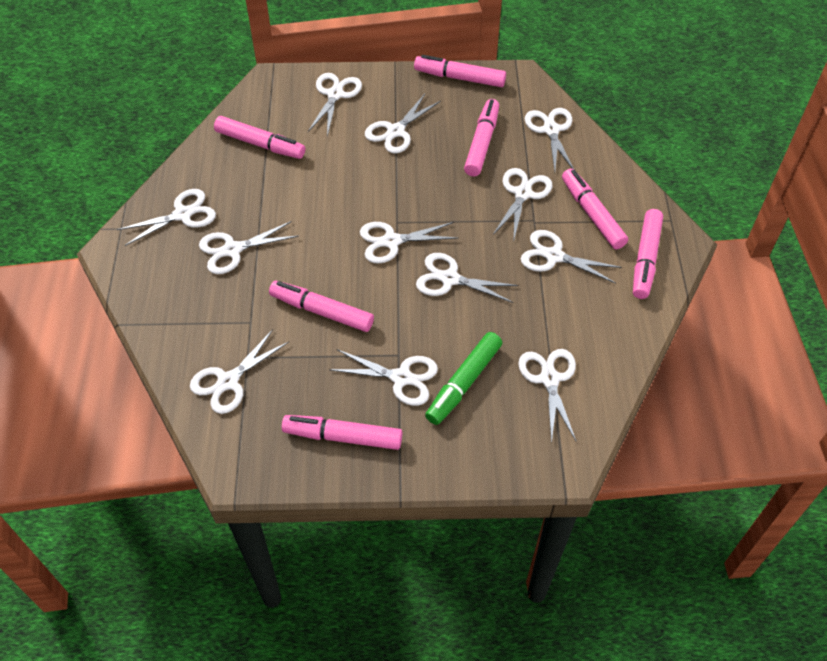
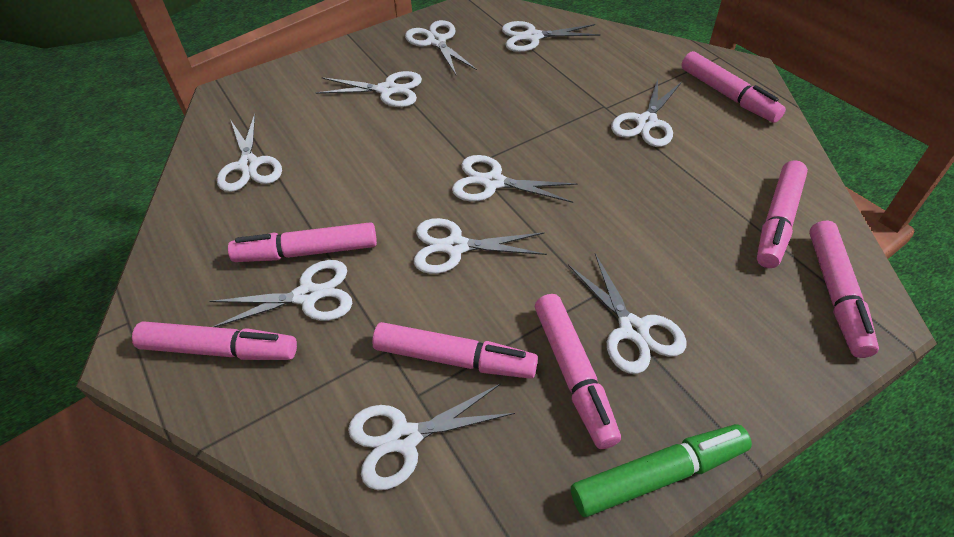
white scissors: [117,189,216,246] [190,329,289,414] [199,221,298,274] [308,73,362,136] [329,349,438,406] [360,222,457,264] [365,94,441,154] [416,253,519,303] [493,168,552,239] [518,349,577,444] [521,230,622,284] [525,108,574,171] = 12 -> [210,260,352,327] [217,114,282,192] [316,71,422,107] [348,383,515,490] [405,20,477,75] [414,218,547,274] [452,155,577,203] [502,21,600,52] [568,253,687,374] [611,79,682,147] = 10

